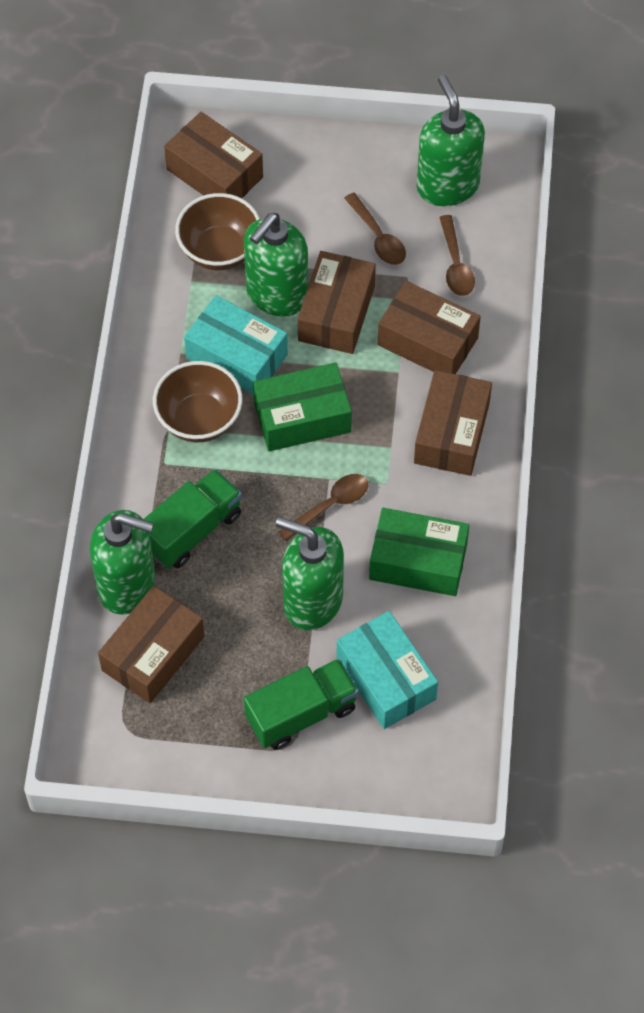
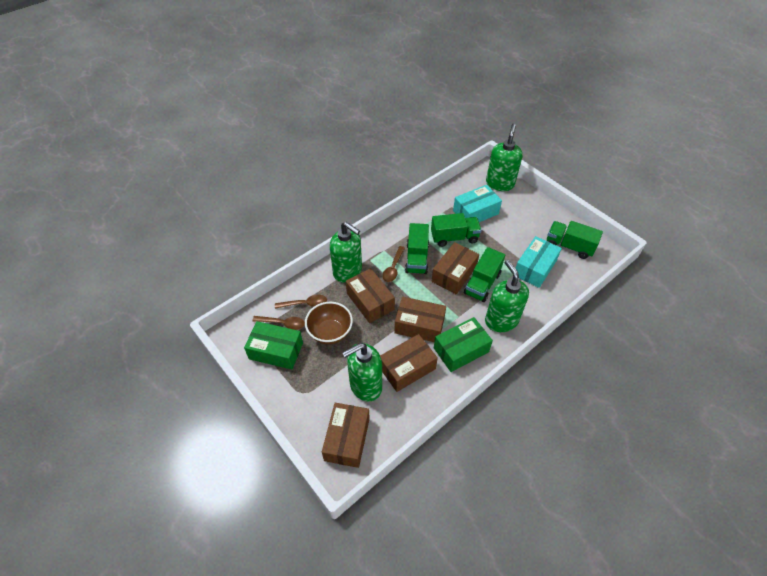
brown bowl: [153,361,243,442] [175,193,260,270] = 2 -> [305,302,353,344] = 1
green truck: [143,469,242,568] [244,659,358,750] = 2 -> [405,223,429,274] [431,213,482,247] [464,247,505,302] [547,221,603,259] = 4

